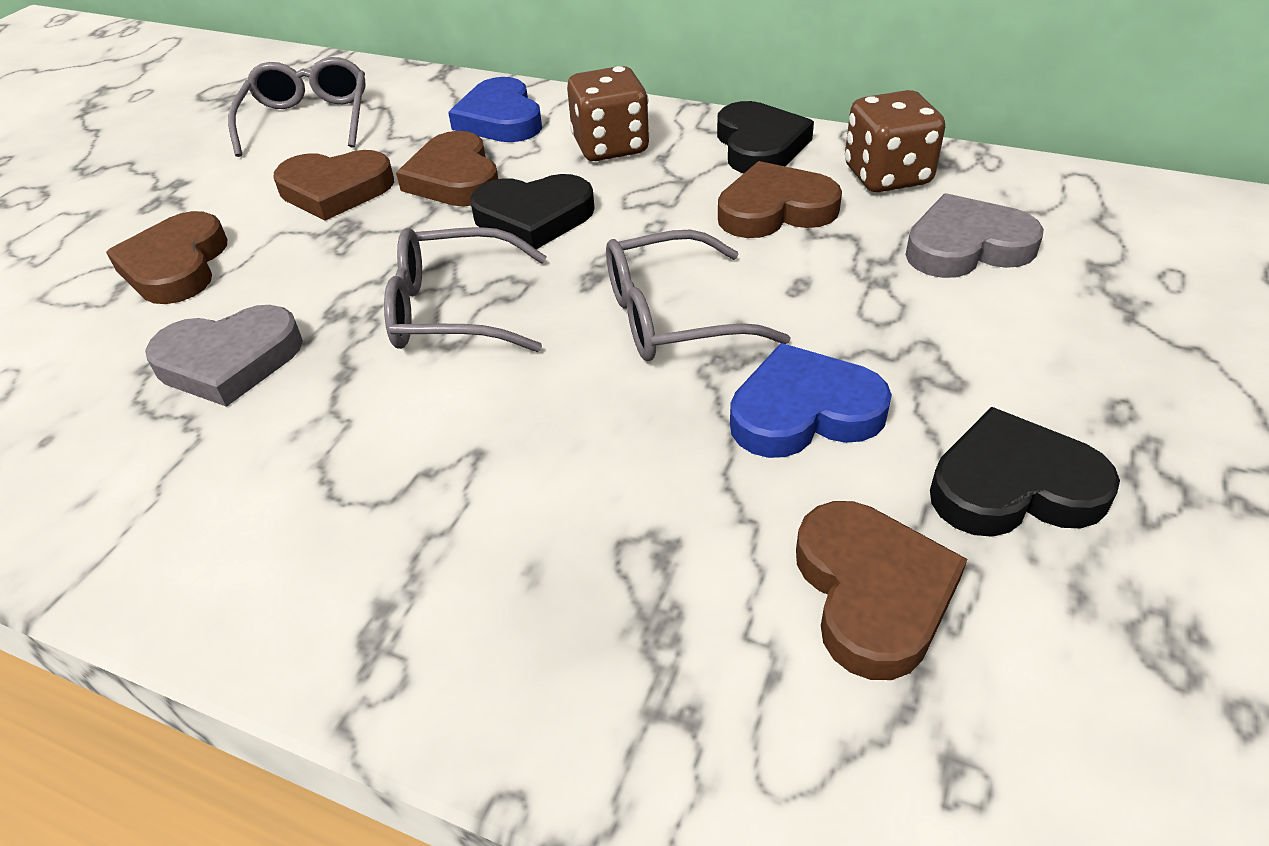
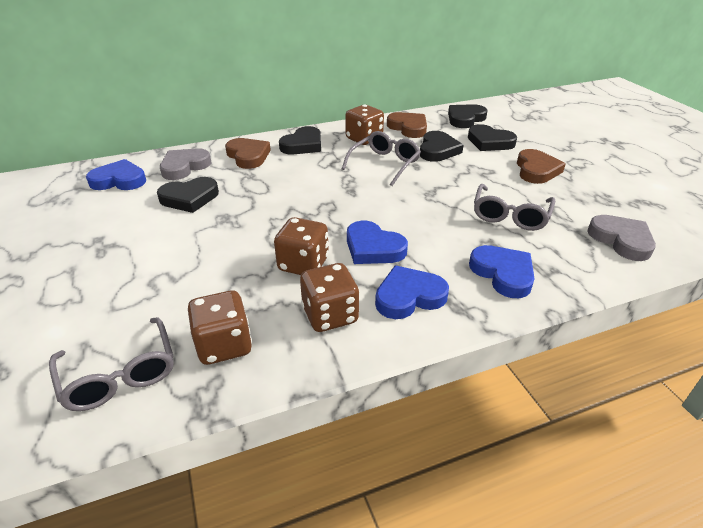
black heart: [470,174,595,249] [717,101,814,173] [930,407,1120,537] = 3 -> [157,177,219,213] [279,126,321,154] [420,131,463,162] [448,104,487,128] [468,124,517,151] = 5
blue heart: [448,77,542,142] [730,343,892,458] = 2 -> [86,159,146,190] [347,221,408,264] [375,265,449,319] [469,245,535,298] = 4
brown dice: [567,66,650,161] [845,90,945,192] = 2 -> [188,290,252,365] [274,217,329,275] [300,263,359,332] [345,105,384,145] = 4
brown heart: [106,211,227,304] [273,150,394,221] [396,131,498,206] [718,161,842,238] [796,501,967,680] = 5 -> [225,138,271,169] [387,112,427,138] [517,149,565,184] = 3

